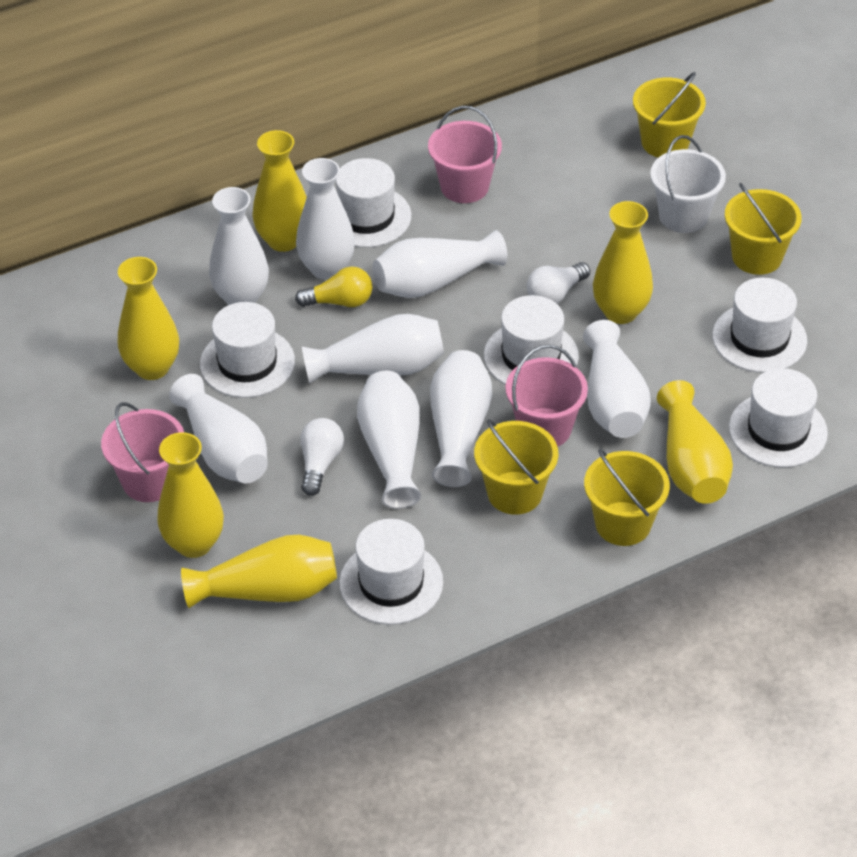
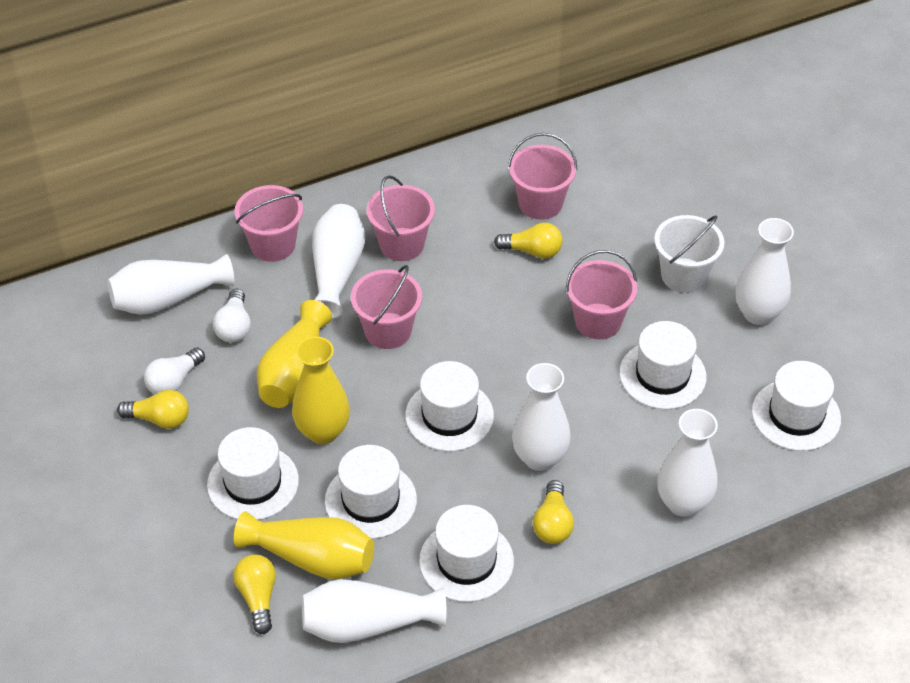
pink bucket: [101,402,184,502] [428,106,502,203] [506,344,588,447] = 3 -> [234,185,303,262] [351,265,422,349] [366,175,435,261] [508,133,577,220] [566,250,637,339] = 5
white vase: [169,374,268,484] [209,187,269,305] [296,158,355,280] [302,314,444,383] [357,371,421,509] [373,230,507,298] [430,350,492,487] [583,320,651,438] = 8 -> [108,254,235,315] [302,579,447,643] [312,204,365,319] [512,363,571,471] [657,409,718,517] [736,218,794,325] = 6
yellow bucket: [474,419,558,515] [584,449,670,546] [633,72,706,158] [725,183,802,275] = 4 -> none = 0
yellow light bulb: [295,266,372,307] = 1 -> [117,390,189,429] [233,554,276,634] [494,223,563,259] [533,480,574,544] = 4
yellow vase: [118,257,179,380] [157,432,224,558] [181,535,337,608] [252,130,307,252] [593,201,653,324] [657,380,733,504] = 6 -> [234,511,374,579] [257,300,332,408] [292,337,350,444] = 3

